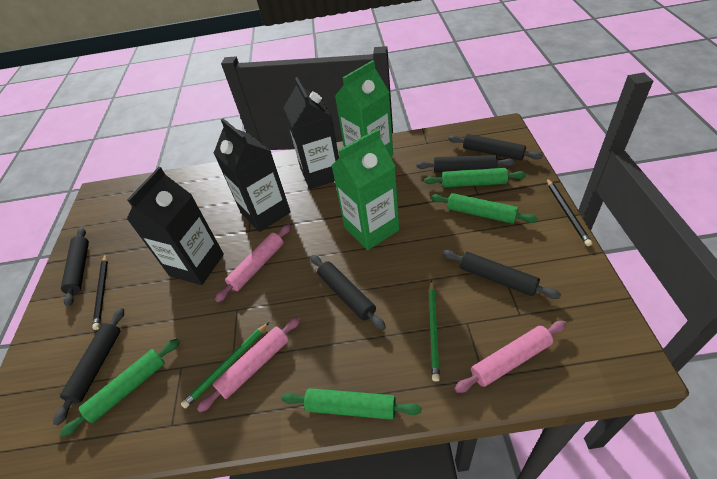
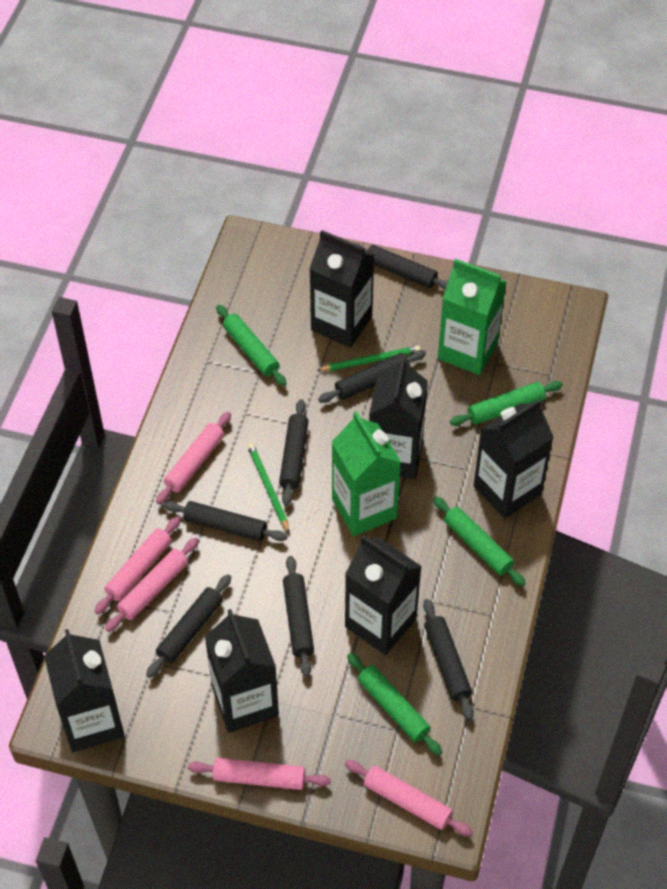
black carton: [127,167,224,285] [214,118,291,232] [283,77,339,189] = 3 -> [44,629,125,752] [205,609,279,733] [310,230,374,347] [345,535,422,655] [369,356,428,479] [474,398,554,519] = 6
black pencil: [92,254,108,330] [546,178,592,246] = 2 -> none = 0
black rolling pin: [53,308,124,425] [61,227,89,307] [311,255,386,330] [417,155,515,173] [442,250,561,299] [448,134,543,160] = 6 -> [146,574,231,678] [163,501,287,541] [279,399,309,506] [283,556,314,677] [318,350,426,403] [354,243,448,290] [423,599,474,720] = 7
pink rolling pin: [197,316,301,412] [215,224,291,302] [455,321,567,393] = 3 -> [95,516,181,614] [105,538,199,632] [156,412,231,504] [188,758,331,790] [345,760,473,836] = 5

